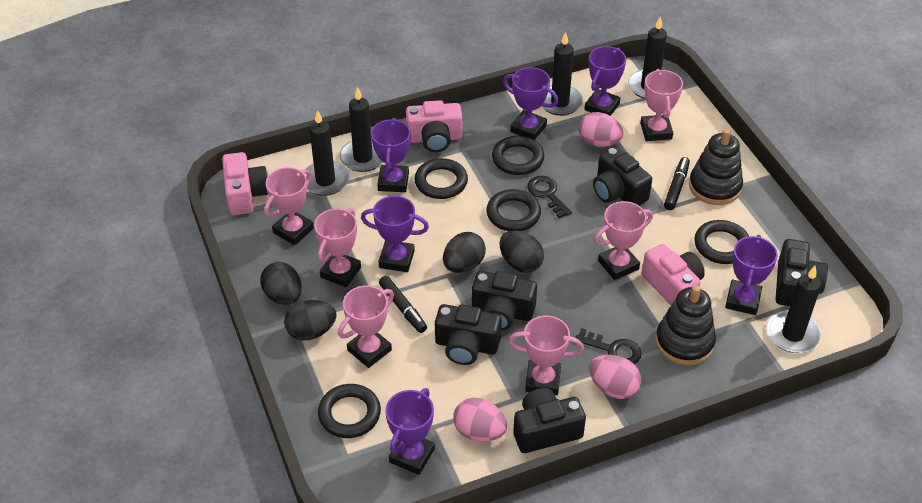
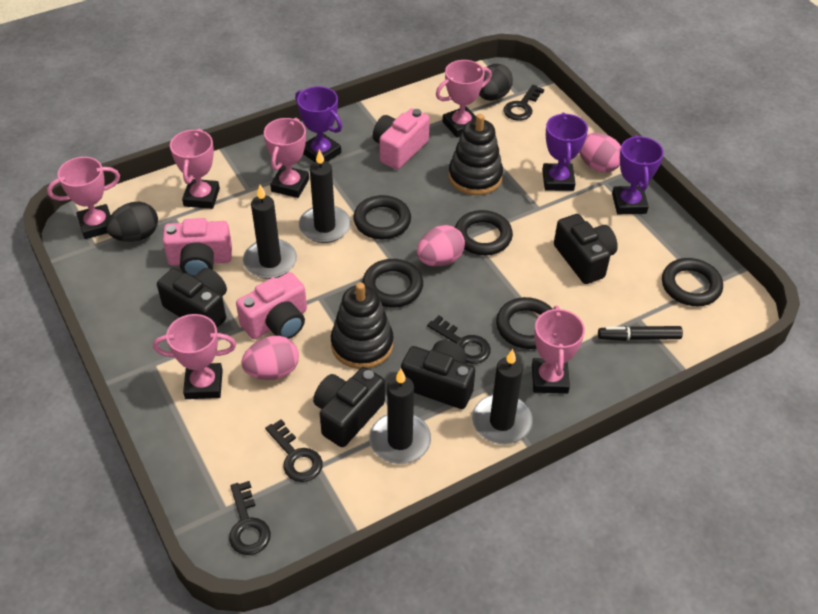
black camera: [435,304,502,365] [472,271,537,330] [513,388,586,453] [593,147,652,205] [776,239,828,306] = 5 -> [157,268,227,328] [313,367,385,447] [401,340,475,409] [554,214,618,284] = 4
black candle: [305,110,349,196] [339,87,383,172] [541,32,583,116] [628,17,667,99] [767,266,821,353] = 5 -> [243,185,297,279] [299,149,351,243] [369,369,431,464] [472,349,533,445] = 4
black egg: [260,262,302,305] [284,300,337,341] [443,232,486,273] [499,230,544,273] = 4 -> [106,202,158,242] [479,64,513,101] = 2
black key: [527,176,572,219] [575,328,641,364] = 2 -> [229,481,271,555] [265,419,323,482] [427,315,491,364] [503,85,544,121] = 4
black marker: [379,276,427,333] [664,157,690,210] = 2 -> [598,326,683,341] = 1
purple trophy: [361,196,429,272] [371,118,411,192] [385,388,435,475] [503,67,558,140] [584,46,626,116] [725,235,778,315] = 6 -> [295,86,342,162] [542,113,588,191] [612,135,664,214] = 3

